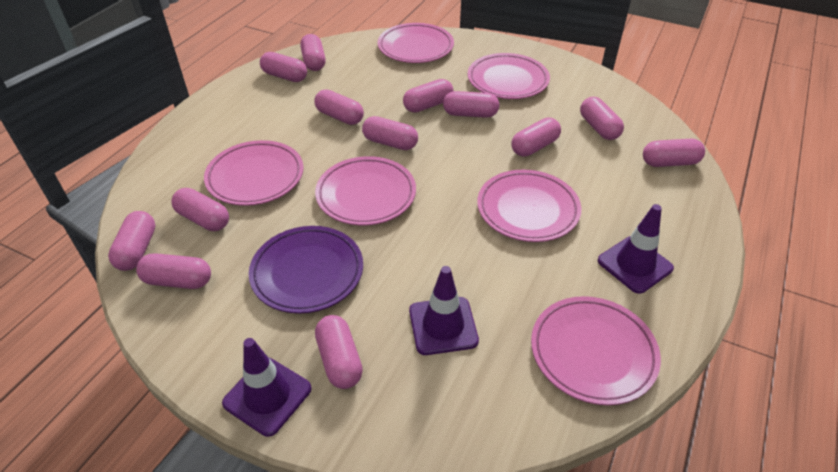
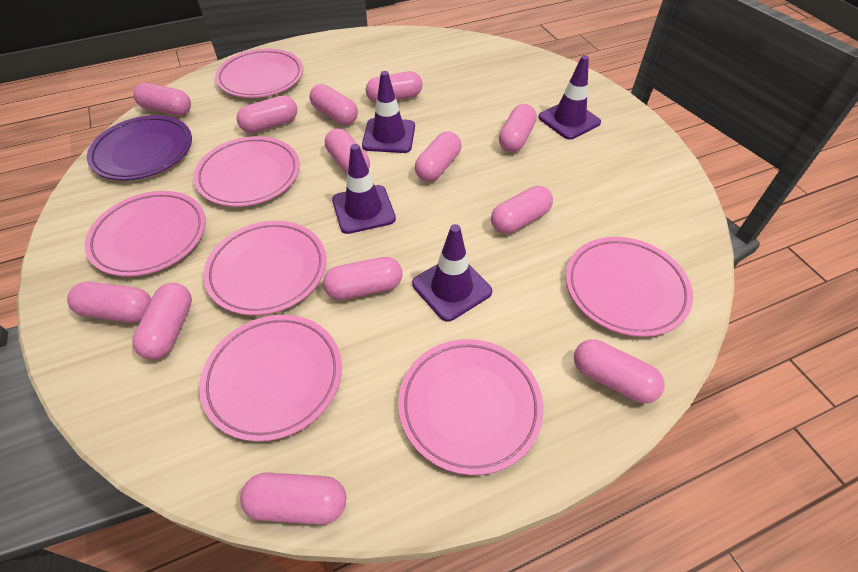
pink plate: [204,140,304,206] [315,156,416,225] [378,23,454,63] [468,53,550,99] [477,170,581,242] [531,296,661,405] = 6 -> [85,191,206,277] [194,136,300,207] [199,315,342,442] [203,221,326,316] [215,49,303,98] [398,339,544,475] [566,237,693,337] = 7
purple traffic cone: [222,338,312,437] [409,266,479,355] [598,204,674,294] = 3 -> [332,144,396,234] [362,71,415,153] [412,224,492,322] [538,55,601,140] = 4

